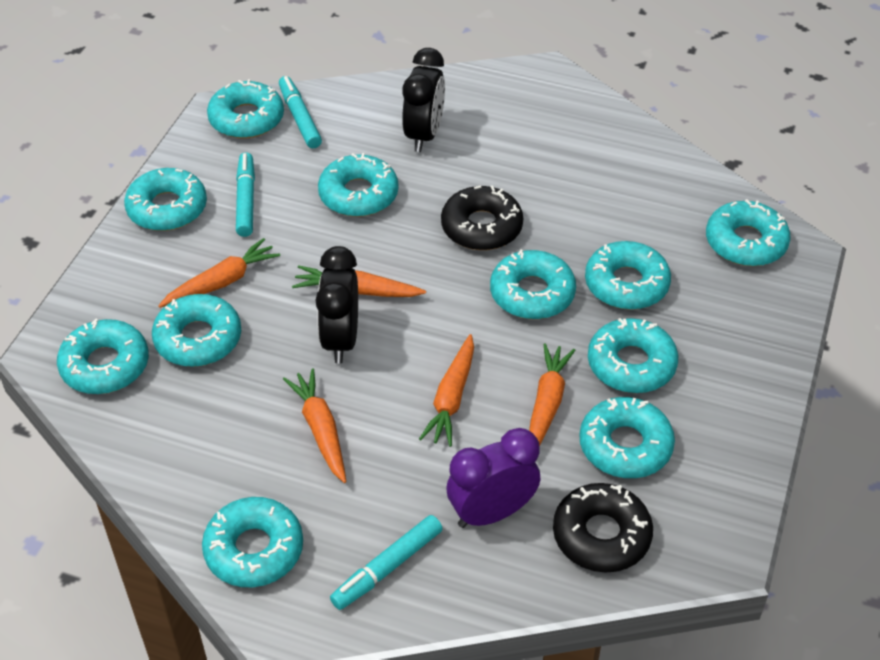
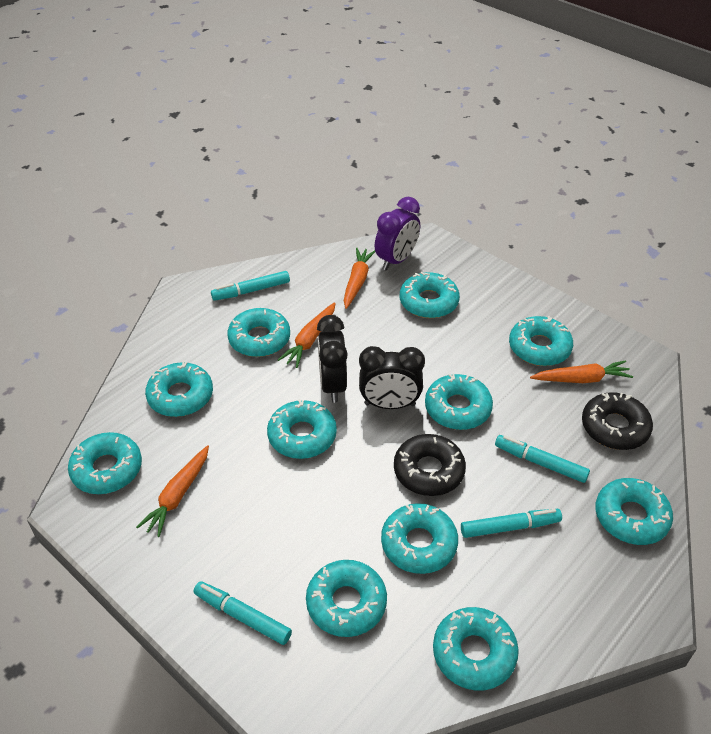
orange carrot: [158,238,280,308] [283,368,346,483] [292,265,426,297] [419,334,474,447] [529,343,575,447] = 5 -> [136,445,209,537] [278,302,336,368] [344,248,375,309] [530,360,633,383] = 4
turquoise marker: [236,152,255,237] [279,76,322,148] [330,515,443,610] = 3 -> [193,581,292,645] [211,271,290,301] [461,509,562,538] [495,435,590,483] = 4

